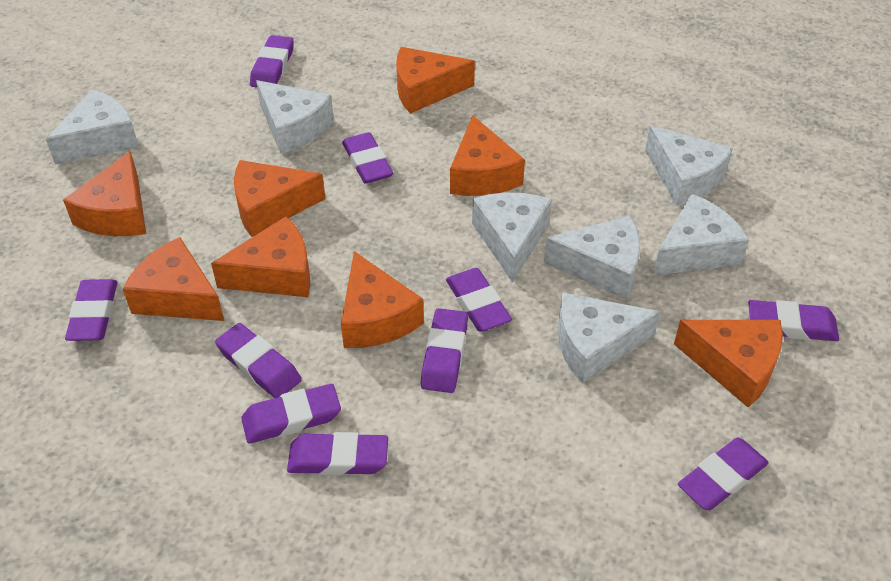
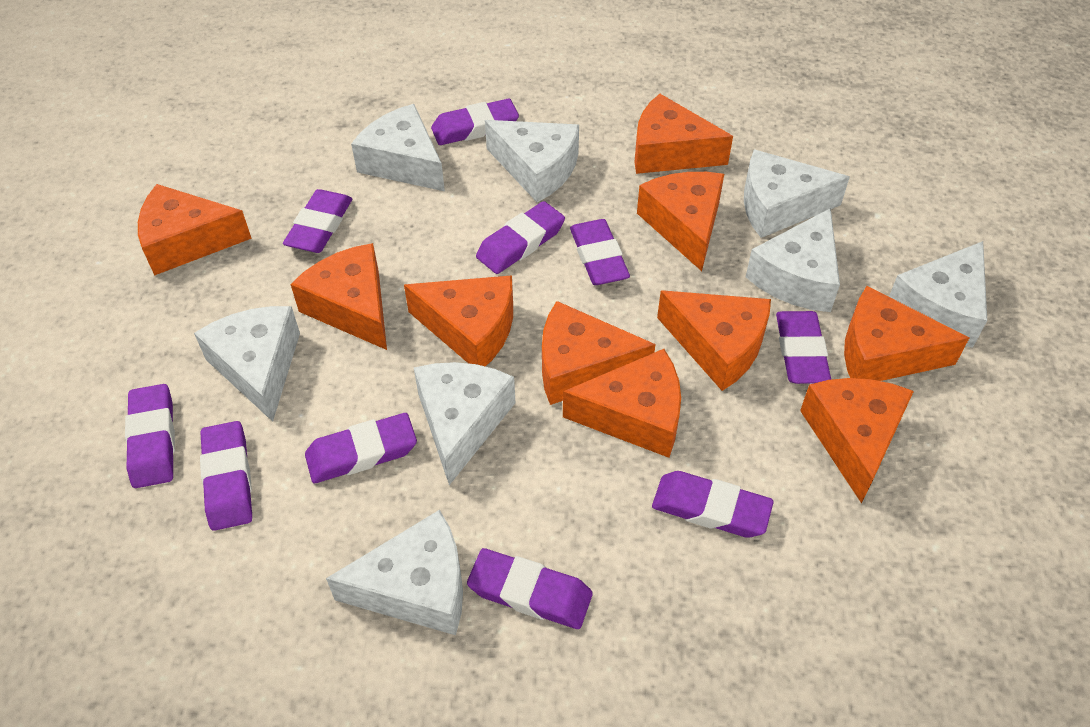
orange cheese: [63,152,146,236] [123,237,224,321] [211,216,310,297] [234,160,326,237] [341,251,424,348] [396,47,475,114] [450,115,525,196] [674,320,783,408] = 8 -> [138,184,252,276] [290,243,387,350] [404,275,513,366] [542,301,656,405] [563,349,681,458] [634,94,733,174] [637,172,724,271] [657,290,771,391] [800,378,914,503] [844,286,969,381] = 10
white cheese: [46,90,139,164] [256,80,334,154] [472,193,552,283] [544,216,640,299] [558,292,660,383] [645,125,733,206] [653,194,749,275] = 7 -> [194,306,300,422] [326,510,463,635] [351,104,445,191] [414,362,515,485] [485,120,579,202] [744,149,850,238] [746,208,840,312] [889,241,987,348] = 8

